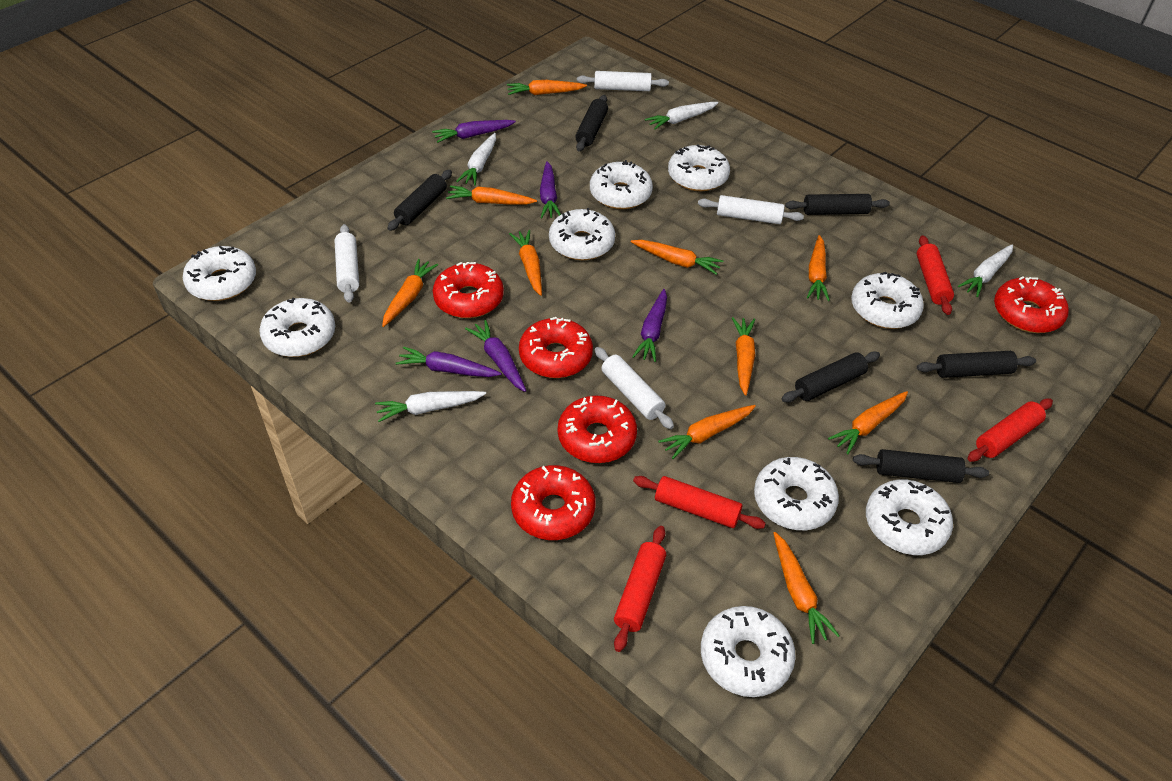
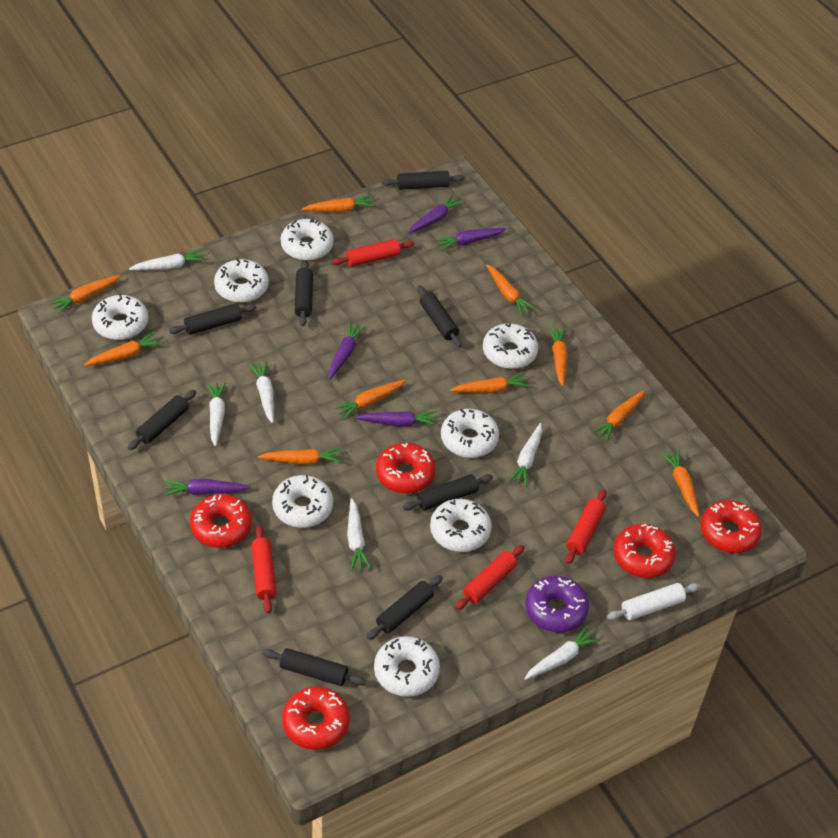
black rolling pin: [387,170,452,231] [575,95,608,152] [782,352,880,402] [785,194,890,215] [853,449,989,483] [917,351,1036,378] = 6 -> [127,390,196,450] [169,303,256,335] [262,648,366,686] [295,260,313,326] [367,575,443,640] [382,171,465,190] [402,474,493,510] [417,285,462,348] = 8
purple donut: none = 0 -> [525,576,589,633] = 1
white carrot: [375,391,486,422] [456,133,496,186] [645,102,718,130] [958,244,1013,297] = 4 -> [129,249,206,270] [207,382,226,446] [249,361,274,423] [347,498,371,570] [508,423,542,487] [524,625,601,680] = 6
white donut: [183,246,256,301] [259,298,335,357] [549,208,615,260] [590,160,653,209] [668,145,730,191] [701,606,796,697] [754,457,839,530] [851,272,924,329] [866,479,953,555] = 9 -> [92,294,148,340] [214,258,269,303] [272,475,333,528] [281,218,334,261] [374,636,440,697] [430,499,492,552] [441,409,499,458] [483,323,538,369] = 8
white rolling pin: [334,224,359,303] [577,71,669,91] [595,347,674,429] [698,195,804,224] = 4 -> [607,583,700,620] = 1

